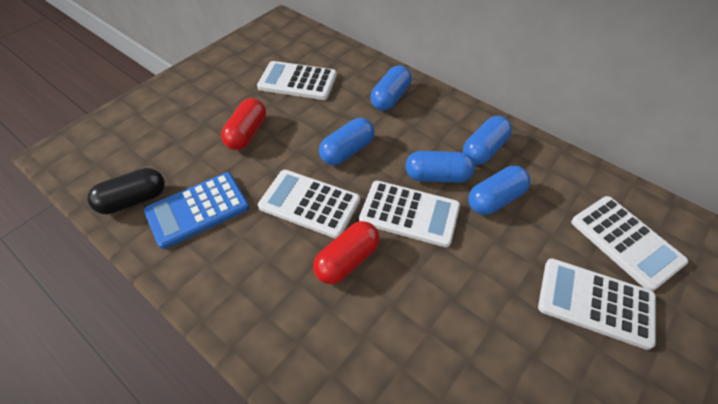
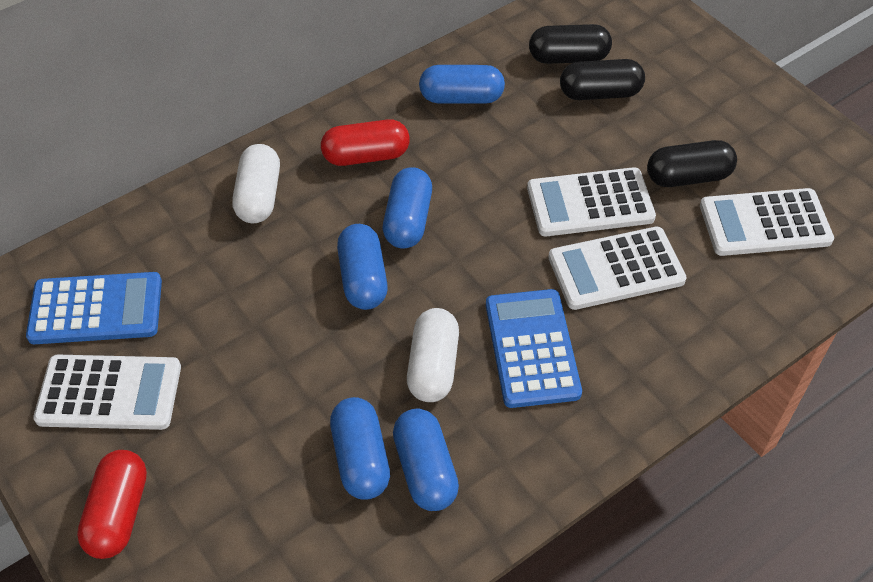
black capsule: [88,168,165,214] = 1 -> [529,24,612,64] [560,59,645,100] [647,140,737,187] = 3
blue calculator: [144,172,249,249] = 1 -> [26,272,162,344] [486,289,582,408] = 2
white calculator: [257,61,337,100] [258,170,360,239] [359,181,460,247] [538,258,656,350] [571,196,688,291] = 5 -> [33,355,181,430] [527,167,656,236] [548,226,687,310] [700,188,834,256] = 4
white capsule: none = 0 -> [232,144,280,223] [407,308,459,402] = 2

